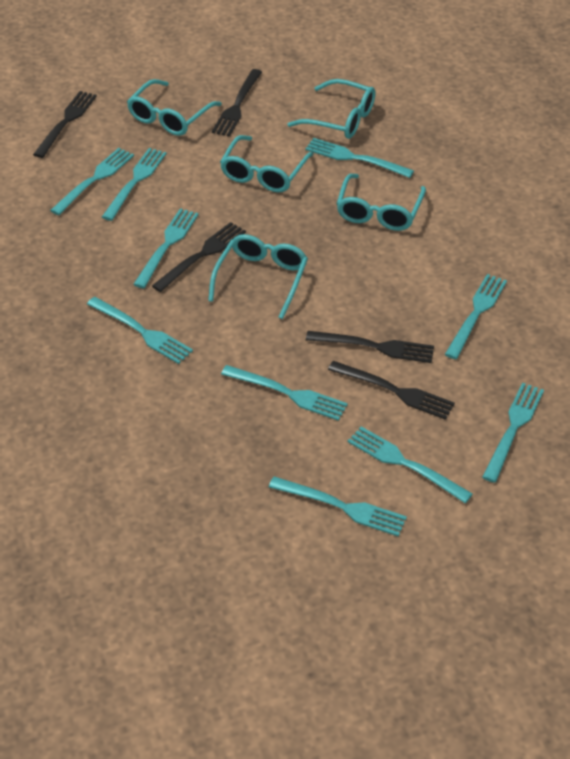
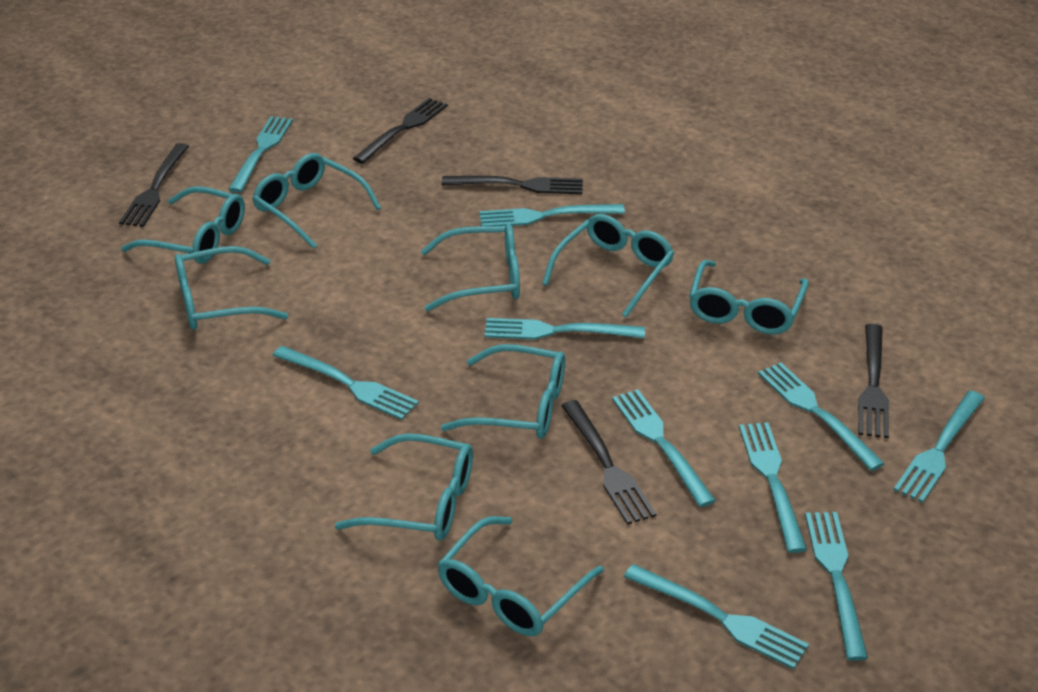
turquoise glasses: [127,79,222,136] [208,234,308,319] [220,135,313,192] [288,79,375,139] [337,174,426,231] = 5 -> [121,186,245,264] [175,246,288,330] [252,153,381,249] [335,433,473,541] [421,224,520,311] [438,516,604,636] [441,344,565,439] [542,214,674,318] [689,260,809,335] = 9

